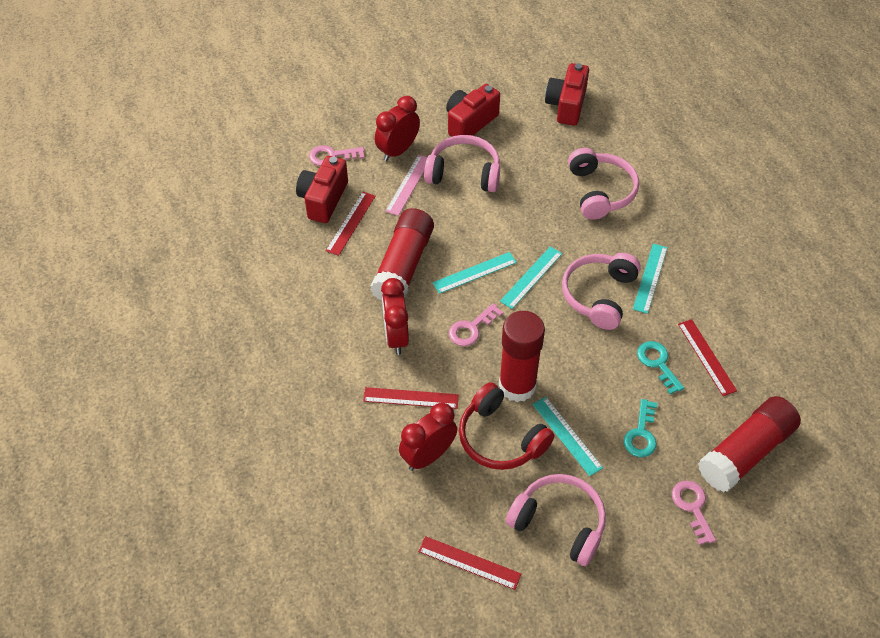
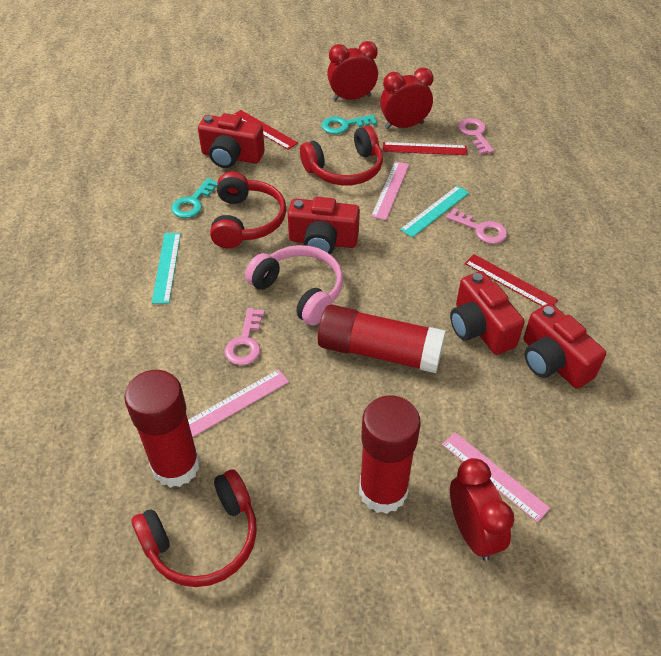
pink headphones: [424,135,500,192] [506,474,606,566] [562,253,641,330] [568,148,639,220] = 4 -> [245,245,343,326] = 1
pink ruler: [385,155,427,216] = 1 -> [188,369,289,437] [371,161,409,220] [442,432,550,522] = 3
red camera: [296,156,348,223] [446,84,500,137] [545,63,589,126] = 3 -> [198,113,265,168] [288,197,360,254] [450,271,525,355] [523,303,606,389] = 4
red headphones: [459,382,554,470] = 1 -> [131,469,257,587] [210,171,286,248] [300,126,383,186] = 3
red ruler: [326,192,375,256] [363,387,459,409] [418,536,521,590] [678,319,737,396] = 4 -> [233,110,298,150] [383,142,467,155] [465,254,558,306] = 3
turquoise ruler: [433,252,517,294] [500,246,562,309] [533,397,603,476] [633,244,668,314] = 4 -> [152,233,181,304] [400,186,469,238] = 2

